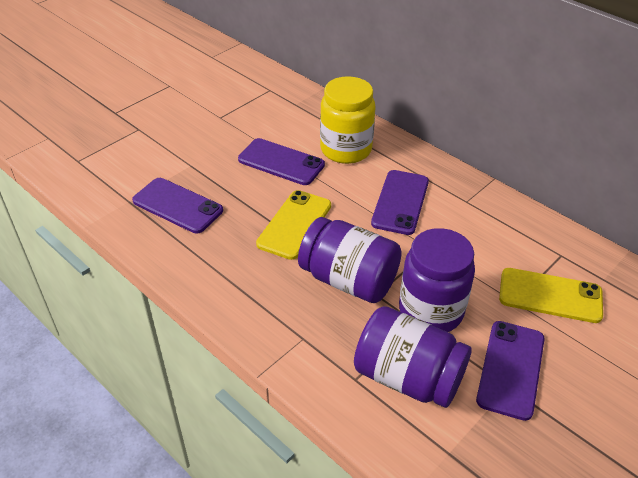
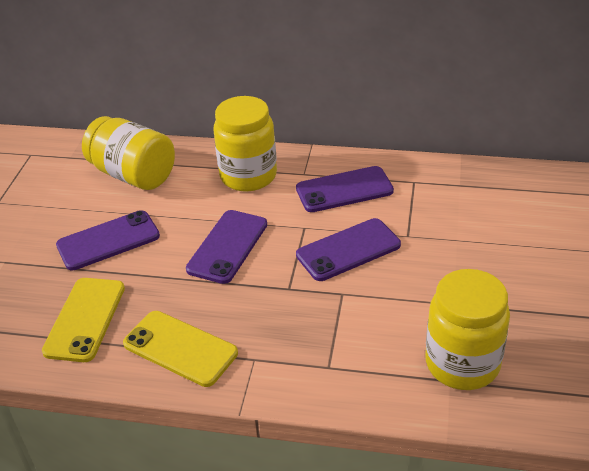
purple jar: [298,217,402,303] [354,306,472,408] [399,228,475,332] = 3 -> none = 0
yellow jar: [320,76,376,164] = 1 -> [82,116,175,190] [213,96,277,191] [425,269,510,390] = 3

